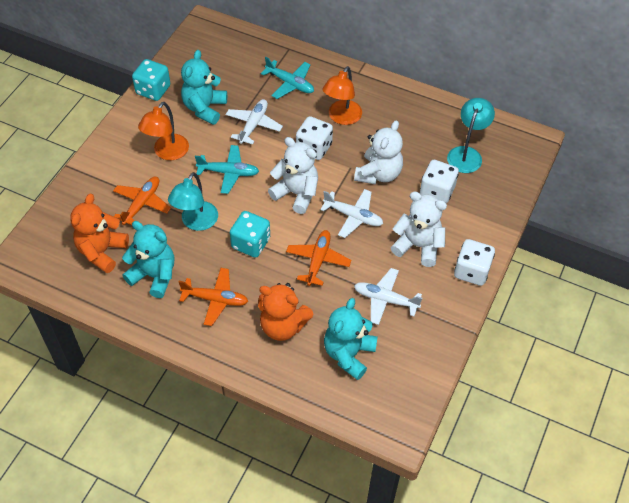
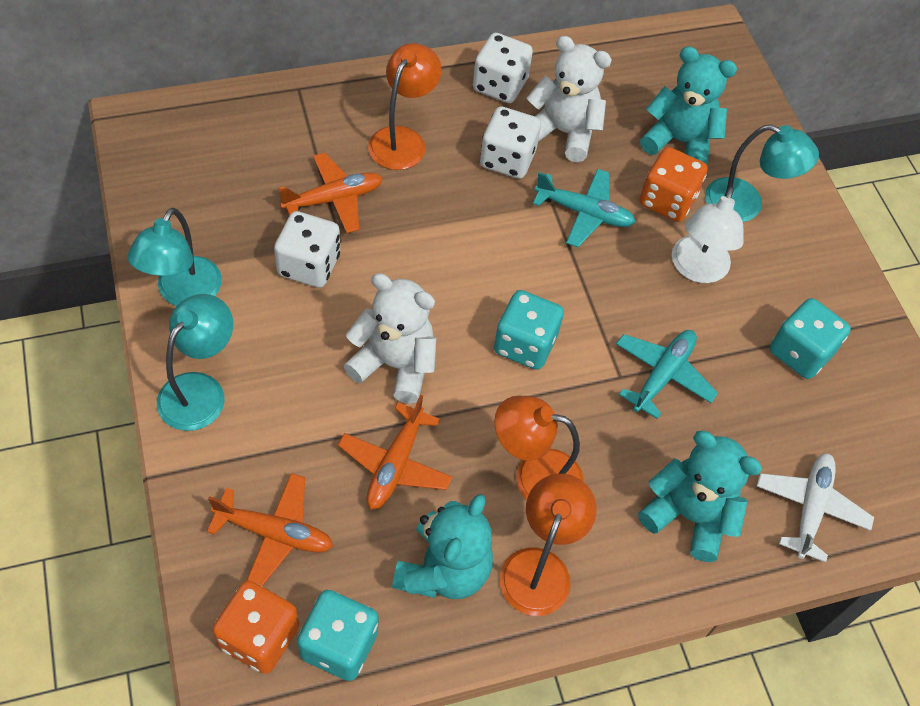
orange dice: none = 0 -> [213,580,299,674] [640,147,708,222] = 2
orange lamp: [138,102,189,160] [322,66,362,125] = 2 -> [368,43,442,170] [494,396,584,500] [500,474,597,616] = 3
orange teddy bear: [70,194,129,273] [258,283,313,341] = 2 -> none = 0
turquoise dice: [132,59,170,101] [230,211,270,258] = 2 -> [297,590,378,681] [494,290,564,370] [770,298,851,379] = 3
turquoise lamp: [168,172,218,231] [447,98,495,173] = 2 -> [127,208,222,306] [157,294,233,431] [705,124,819,222] = 3
white lamp: none = 0 -> [672,187,744,283] = 1
white plane: [226,99,283,145] [320,189,383,238] [354,268,422,325] = 3 -> [757,453,874,562] = 1
white teddy bear: [268,137,318,214] [354,120,403,185] [391,192,447,267] = 3 -> [344,273,436,404] [526,36,612,162] = 2

